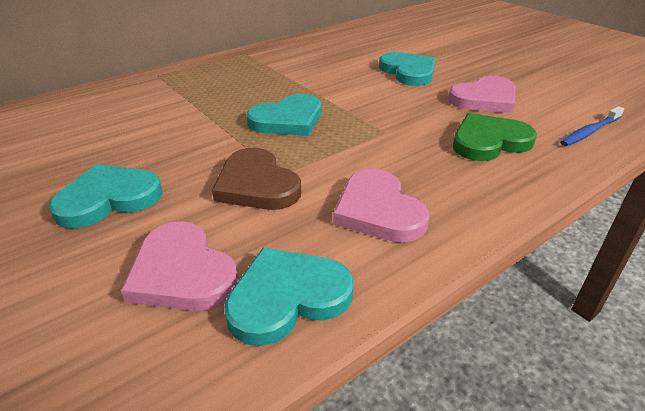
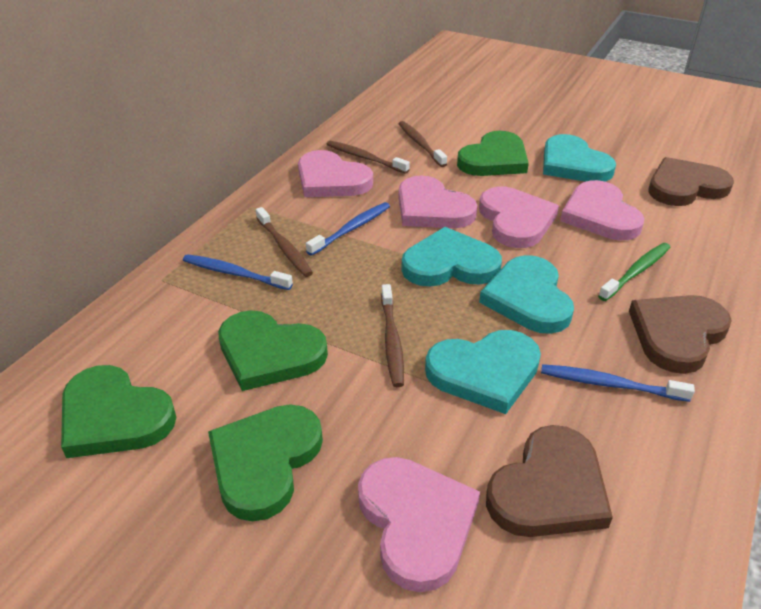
blue toothbrush: [560,106,624,146] = 1 -> [183,254,293,290] [306,202,390,256] [541,364,695,402] = 3
brown heart: [212,148,301,210] = 1 -> [486,425,613,537] [629,295,732,374] [649,157,734,206] = 3
brown toothbrush: none = 0 -> [256,207,313,277] [327,141,410,174] [381,284,404,387] [399,121,447,167] = 4
green heart: [453,113,537,161] = 1 -> [61,365,176,458] [208,404,323,521] [218,310,328,391] [457,131,529,176] = 4
green toothbrush: none = 0 -> [598,243,671,301] = 1
pink heart: [121,221,238,311] [333,169,429,242] [448,76,516,113] = 3 -> [298,150,373,197] [358,457,480,592] [399,176,477,228] [479,187,559,248] [560,180,645,240] = 5

